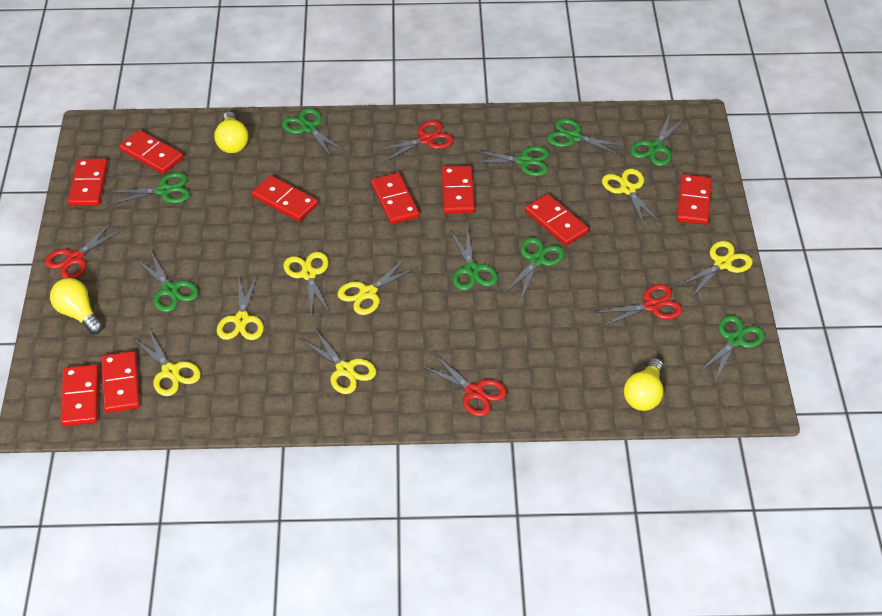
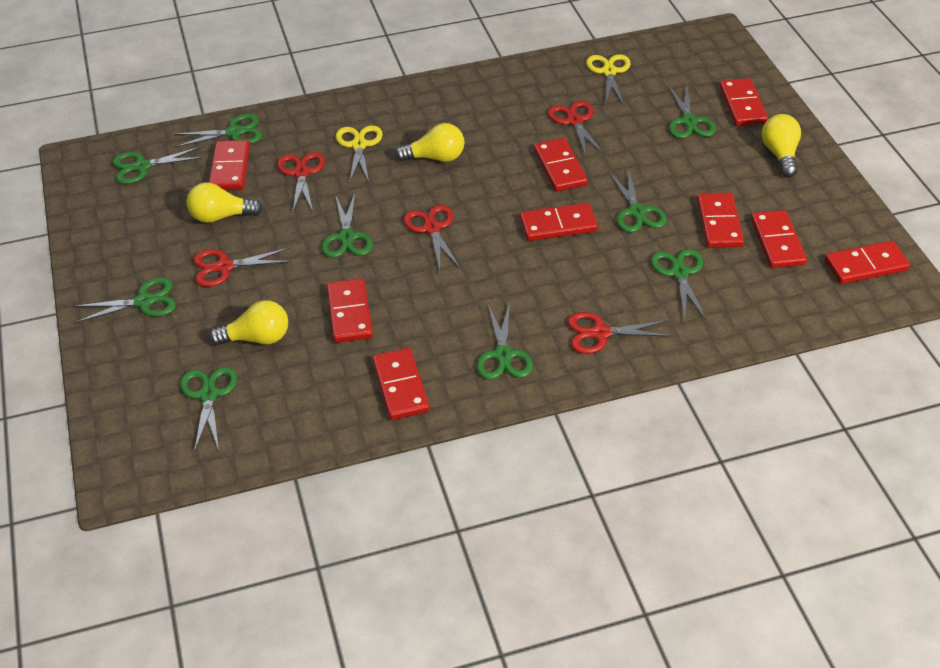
red scissors: [44,222,124,279] [376,120,454,162] [421,354,507,417] [594,284,683,327] = 4 -> [193,248,292,287] [277,152,325,213] [403,205,461,270] [548,101,604,157] [568,312,672,354] = 5
yellow light bulb: [50,278,103,334] [214,112,248,153] [624,358,663,411] = 3 -> [187,182,263,223] [209,300,288,345] [395,123,465,162] [762,114,801,177] = 4
yellow scissors: [133,329,201,396] [217,275,264,340] [283,252,330,317] [300,329,376,394] [338,259,418,315] [602,168,660,226] [678,241,753,296] = 7 -> [336,125,383,183] [586,54,631,105] = 2

